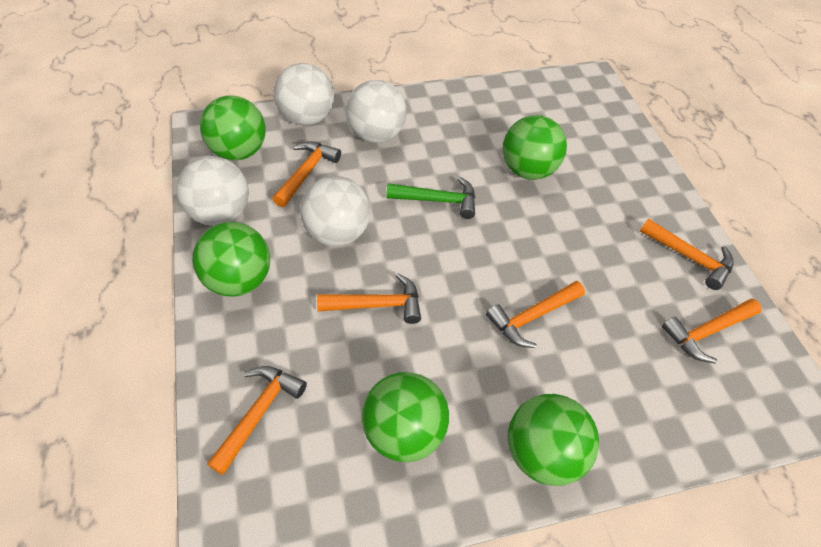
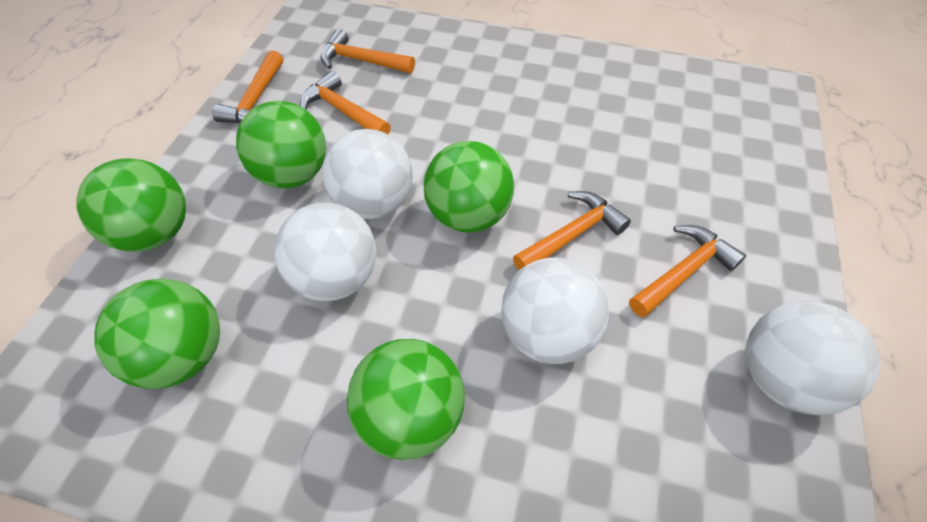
green hammer: [386,177,475,219] = 1 -> none = 0
orange hammer: [207,366,307,475] [272,141,341,207] [317,273,421,324] [486,281,585,348] [640,219,733,290] [662,298,762,363] = 6 -> [212,50,283,123] [300,71,391,134] [321,29,415,73] [513,191,631,270] [629,225,746,317] = 5

